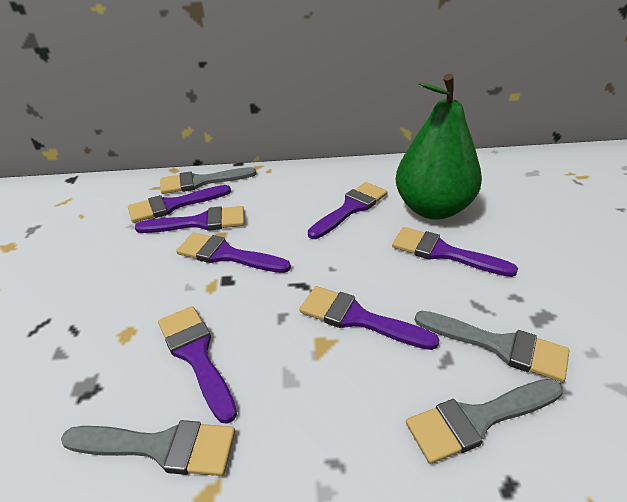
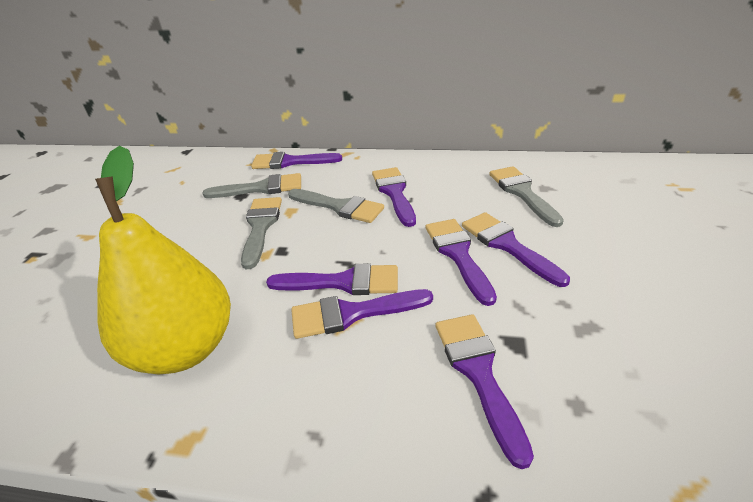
green pear: [396,74,482,220] = 1 -> none = 0
yellow pear: none = 0 -> [95,146,231,374] = 1

